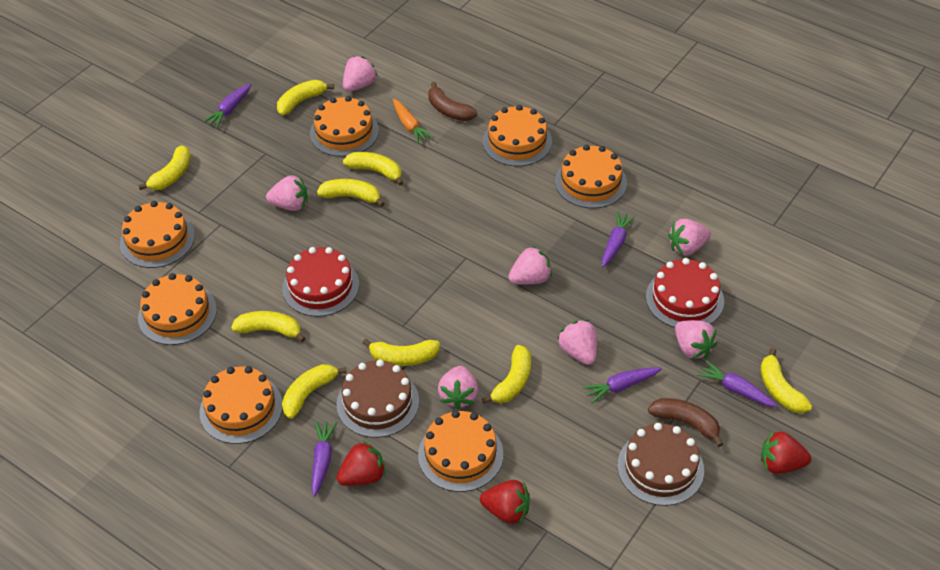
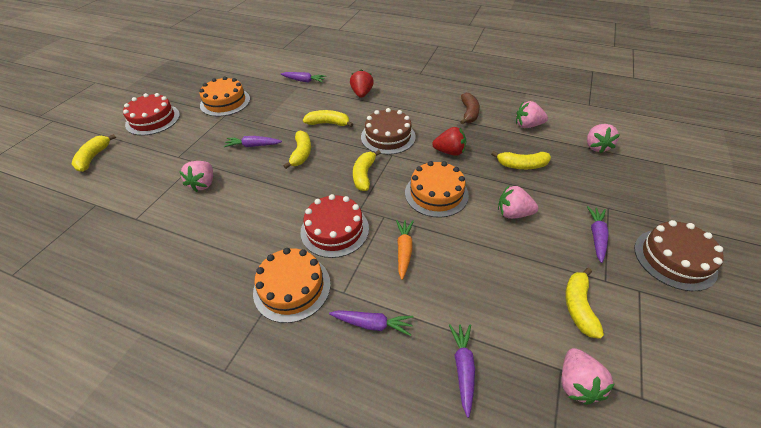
brown banana: [428,82,477,121] [648,398,723,447] = 2 -> [460,93,480,125] = 1
orange cake: [120,201,195,268] [138,273,217,345] [200,366,283,444] [310,96,379,157] [418,410,503,492] [483,105,552,166] [555,145,627,208] = 7 -> [199,76,250,117] [253,248,331,323] [405,161,469,218] = 3
pink strawberry: [266,175,308,211] [343,56,378,92] [438,366,479,410] [508,246,552,285] [557,320,597,365] [668,219,711,256] [675,320,717,359] = 7 -> [179,161,213,192] [498,186,538,219] [516,101,548,128] [561,348,615,405] [587,124,620,153] = 5
red strawberry: [336,441,386,486] [480,480,530,524] [761,431,811,474] = 3 -> [350,69,374,98] [432,127,466,156] = 2
yellow banana: [138,145,191,190] [231,311,306,342] [277,80,334,115] [282,364,347,419] [317,179,385,207] [343,152,403,185] [363,339,440,366] [482,345,531,404] [760,348,812,413] = 9 -> [72,134,116,172] [283,130,311,169] [303,110,353,127] [353,150,381,191] [491,151,551,169] [565,268,604,339] = 6

